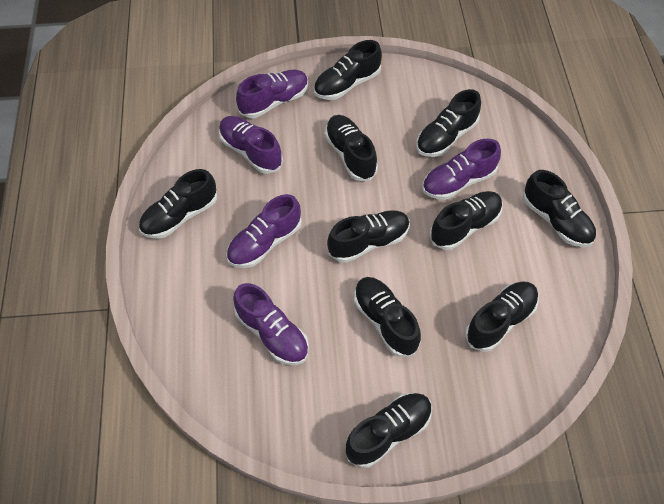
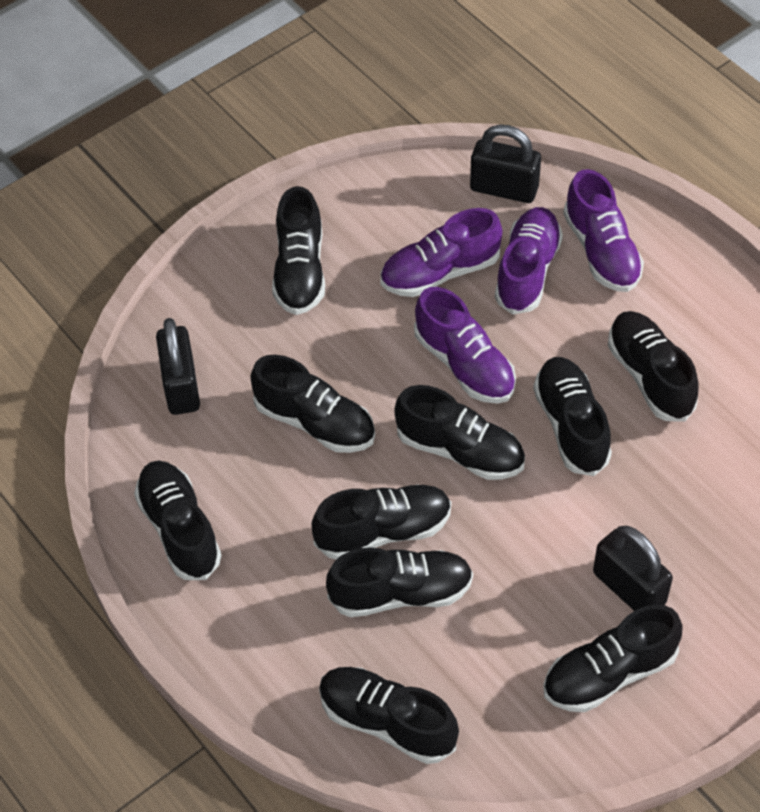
black padlock: none = 0 -> [156,318,200,415] [470,125,541,203] [593,526,673,611] = 3
purple shoe: [219,116,283,174] [226,194,302,268] [233,283,309,365] [236,70,309,118] [422,139,501,200] = 5 -> [380,208,502,297] [414,287,516,404] [495,207,563,315] [563,169,644,292] = 4

